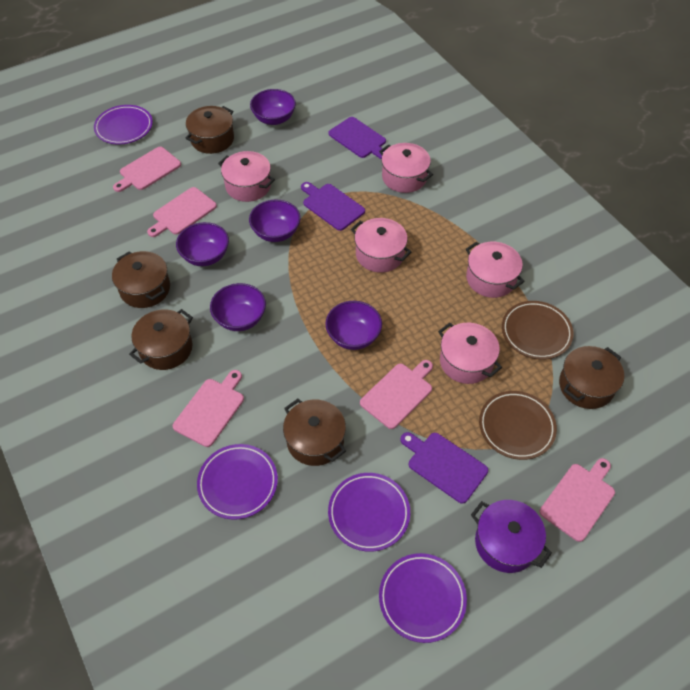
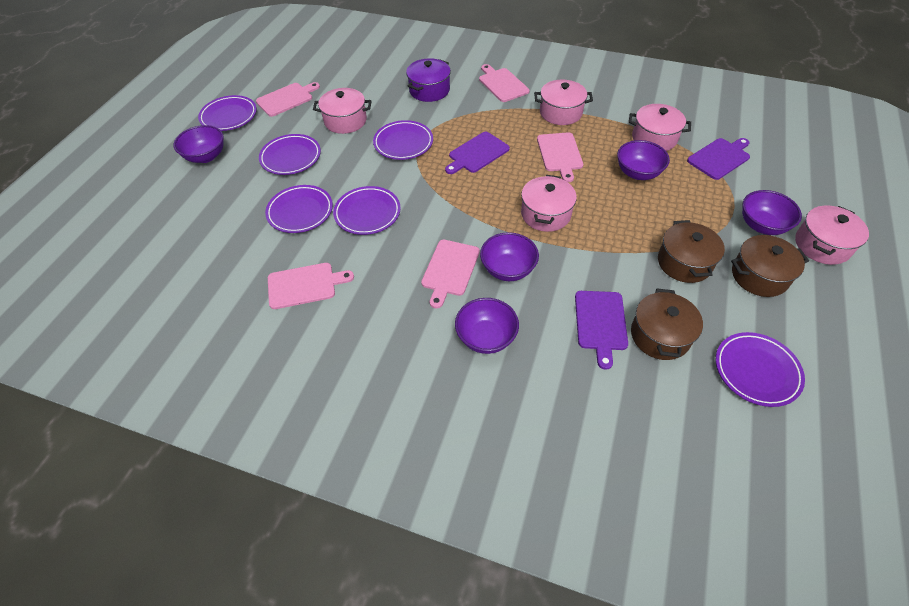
brown plate: [479,391,557,460] [502,301,574,360] = 2 -> none = 0
brown pot: [112,251,170,308] [129,309,193,370] [186,106,234,154] [283,399,346,466] [559,346,624,409] = 5 -> [631,289,703,360] [658,220,725,283] [731,235,809,297] = 3
purple plate: [94,105,153,145] [197,444,278,520] [328,473,410,552] [379,553,467,643] = 4 -> [198,95,257,131] [259,134,321,175] [265,185,333,233] [333,186,401,235] [373,120,433,160] [716,332,805,407] = 6

